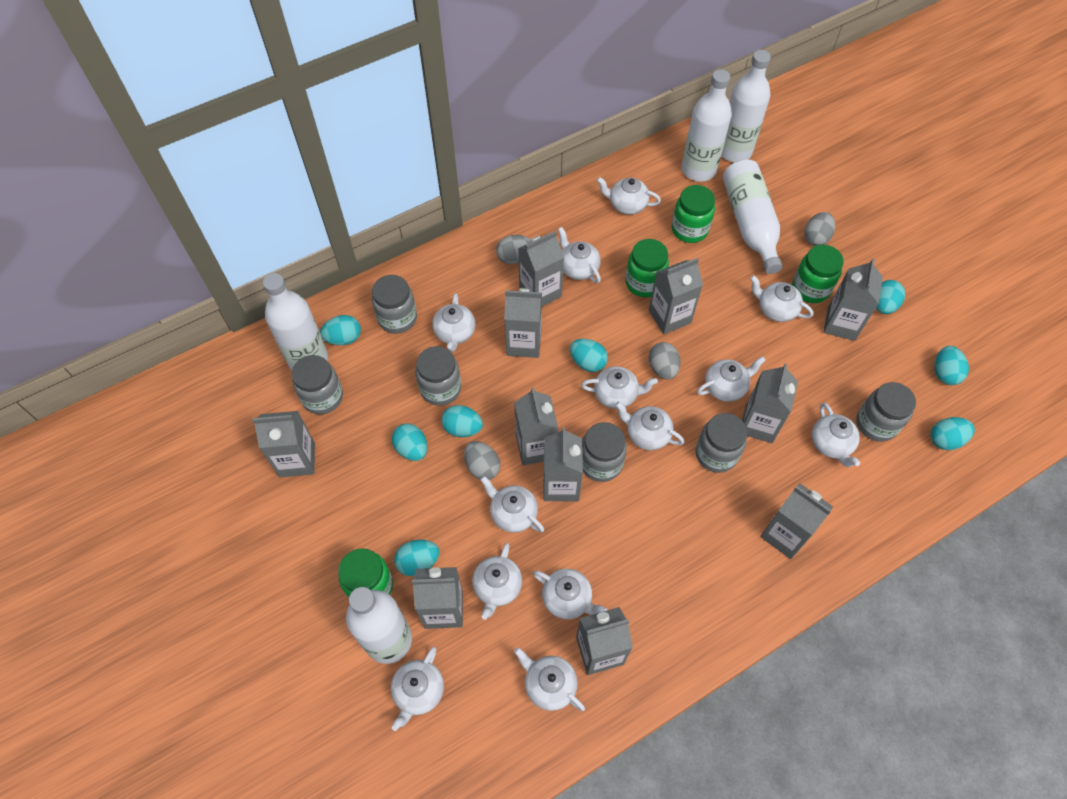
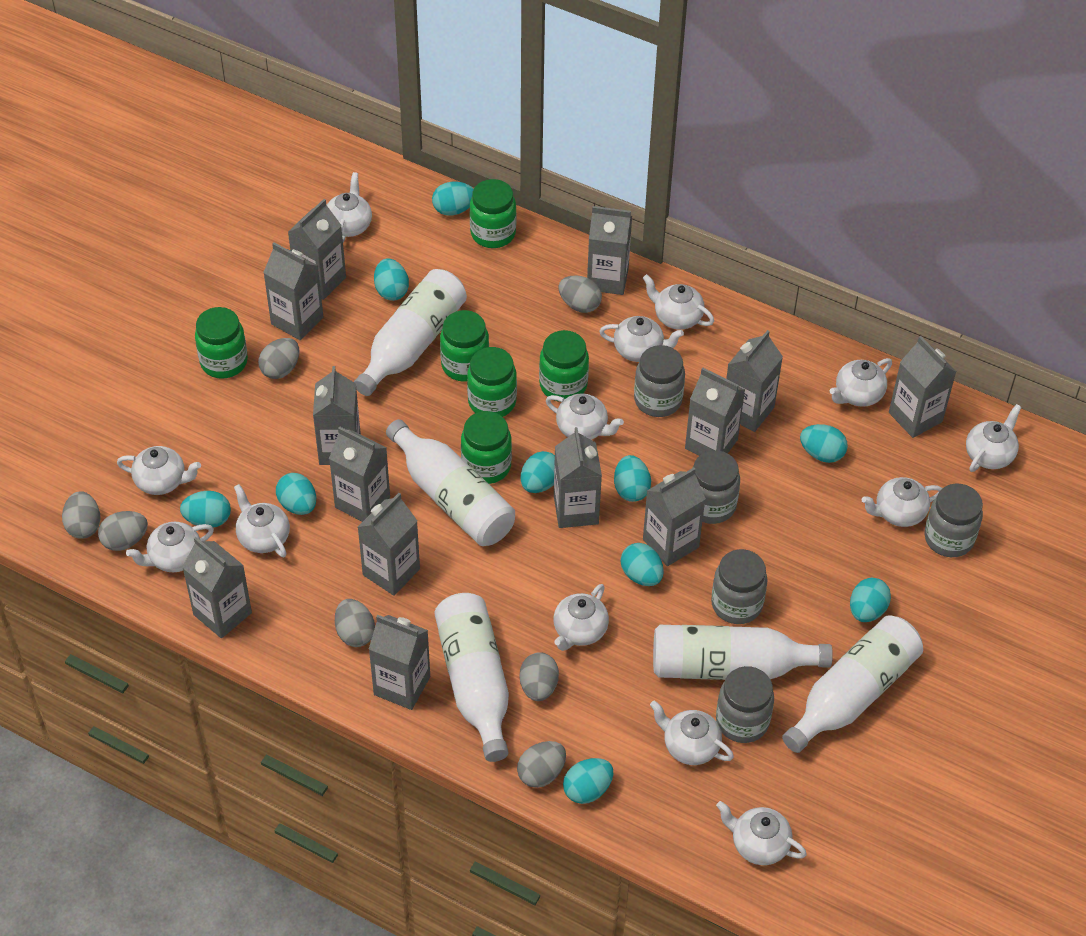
green jar: [338,548,393,598] [625,239,669,297] [672,185,715,243] [792,245,844,303] = 4 -> [195,307,248,379] [440,310,489,382] [461,411,512,484] [467,347,517,417] [470,179,516,248] [539,330,589,402] = 6
grey carton: [252,411,315,477] [412,567,463,629] [504,288,542,358] [514,387,559,465] [518,231,564,306] [543,427,583,501] [576,607,633,675] [649,258,703,334] [742,363,798,443] [760,483,833,559] [823,258,883,341] = 11 -> [182,537,252,638] [263,242,323,340] [288,199,346,300] [313,366,361,465] [329,426,390,522] [358,493,420,596] [369,615,430,710] [554,427,602,528] [587,206,632,295] [643,468,706,566] [685,368,745,456] [726,330,783,432] [889,336,956,438] = 13
grey egg: [464,441,500,480] [496,235,531,264] [649,342,680,380] [804,212,835,246] = 4 -> [62,491,101,539] [98,511,148,551] [258,338,300,379] [335,599,375,647] [517,741,566,788] [520,652,559,701] [559,275,602,313] = 7
grey jar: [292,355,343,414] [372,275,417,334] [415,346,461,406] [582,422,627,482] [695,413,747,473] [856,382,916,442] = 6 -> [634,345,685,417] [693,450,740,524] [711,549,768,624] [716,666,774,743] [924,484,983,557] = 5
turquoise egg: [320,315,361,345] [392,423,428,461] [394,540,440,576] [441,405,483,437] [570,339,608,372] [876,280,905,314] [931,417,975,450] [935,346,969,385] = 8 -> [180,491,231,528] [276,473,316,515] [374,258,409,301] [432,182,474,216] [520,451,555,493] [563,758,613,804] [614,455,651,502] [621,543,664,586] [800,424,848,463] [850,578,891,622] = 10

